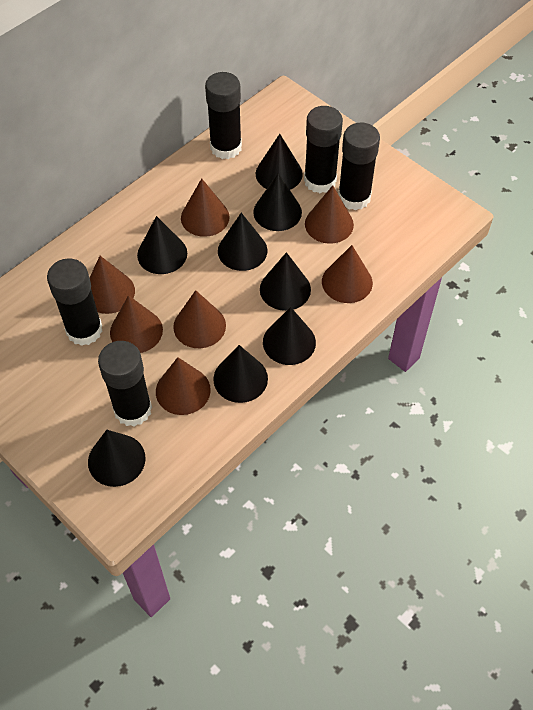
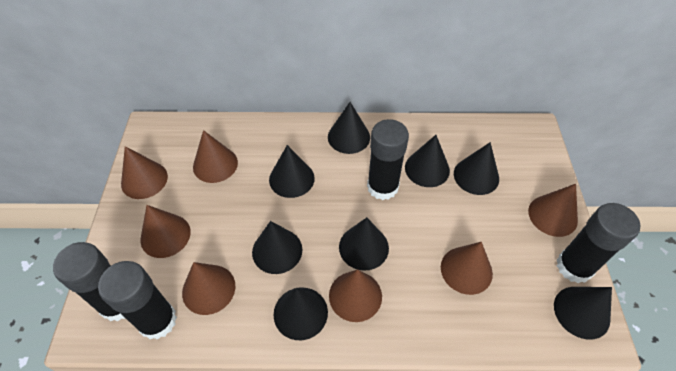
black glue stick: [47,258,103,346] [98,341,152,426] [205,72,242,159] [304,106,343,193] [338,123,380,210] = 5 -> [53,242,125,321] [98,261,177,340] [367,119,409,200] [557,203,641,283] = 4

